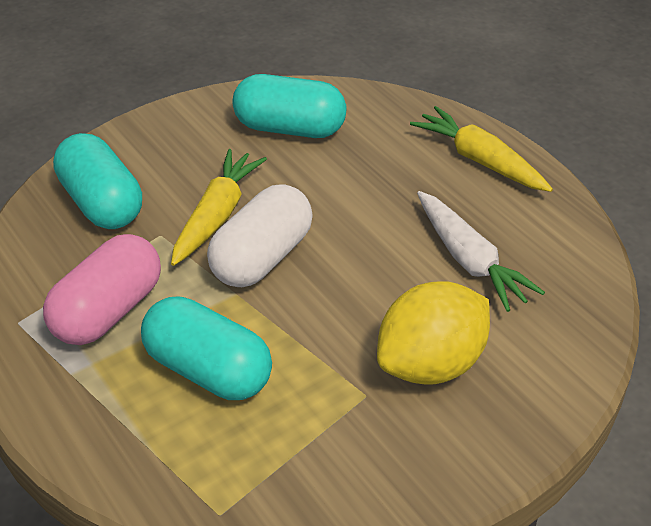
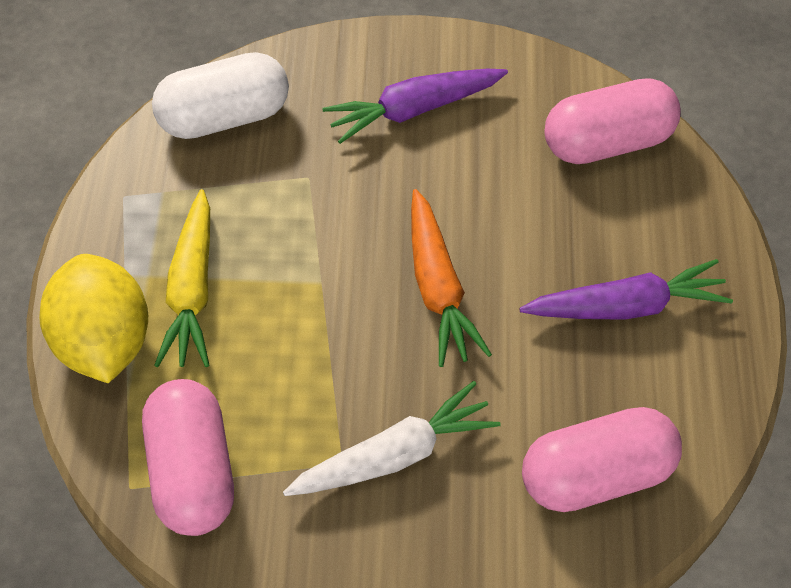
orange carrot: none = 0 -> [411,189,492,367] = 1
pink capsule: [43,234,161,345] = 1 -> [142,379,234,536] [522,407,682,512] [544,78,680,164] = 3
purple carrot: none = 0 -> [322,69,508,144] [519,259,733,320] = 2
turquoise capsule: [53,133,142,229] [141,297,272,400] [232,74,346,138] = 3 -> none = 0
yellow carrot: [171,149,267,266] [410,106,553,192] = 2 -> [154,189,210,367] = 1

